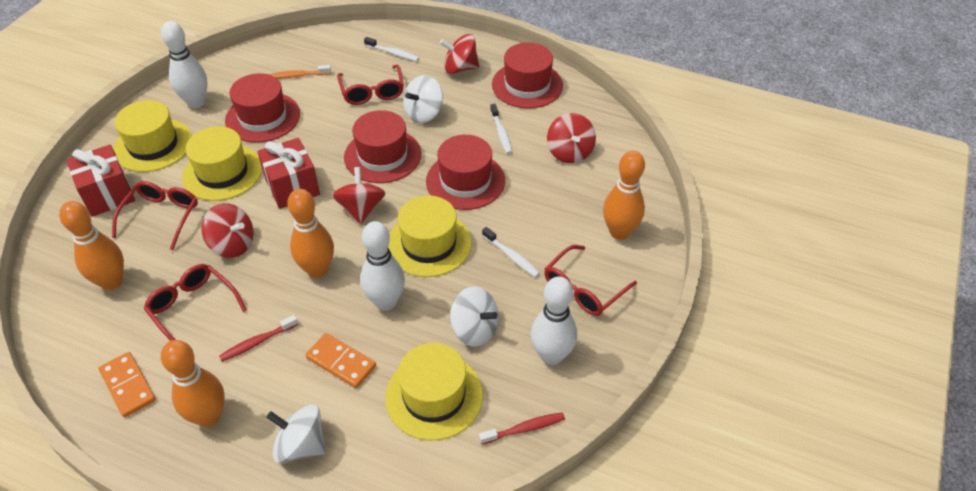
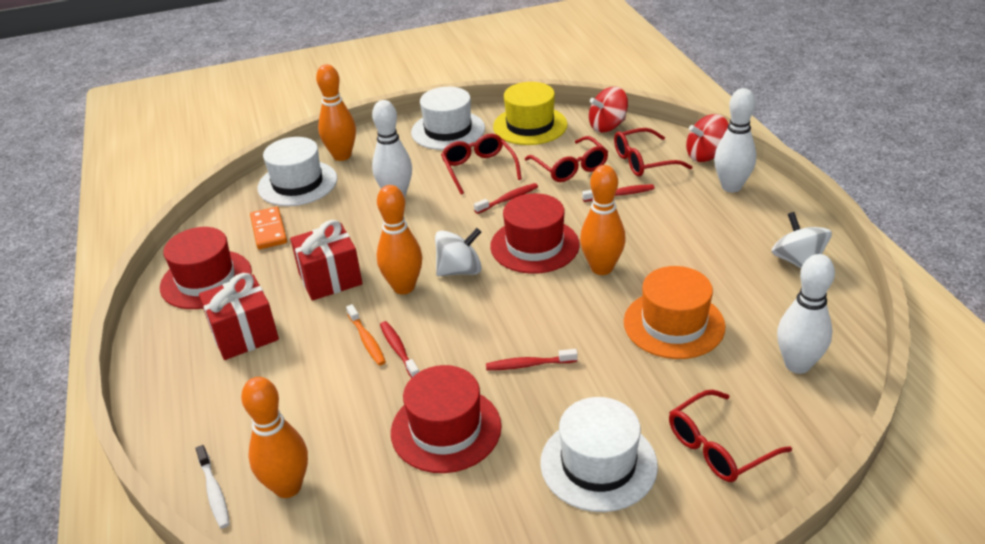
orange domino: [99,352,156,418] [306,333,376,388] = 2 -> [250,207,287,249] = 1
orange hat: none = 0 -> [624,266,725,359] = 1
red hat: [225,73,300,143] [344,110,421,183] [426,135,505,210] [492,42,563,109] = 4 -> [160,227,252,309] [391,365,502,473] [490,193,580,274] = 3
red spinning top: [201,203,254,258] [332,167,385,224] [440,34,479,74] [547,113,596,163] = 4 -> [589,87,628,133] [686,114,728,162] = 2
red toothbrush: [219,315,298,362] [479,412,565,445] = 2 -> [380,321,419,378] [474,183,538,214] [486,349,578,370] [582,184,655,202] = 4
white hat: none = 0 -> [258,137,337,206] [411,87,485,150] [540,397,658,512] = 3
white spinning top: [266,405,326,463] [403,75,443,123] [450,286,499,347] = 3 -> [435,228,482,276] [771,212,832,268] = 2
white toothbrush: [364,37,419,61] [482,227,540,277] [490,104,512,154] = 3 -> [196,445,230,529] = 1
yellow hat: [113,100,192,172] [182,126,262,201] [385,343,483,440] [388,195,472,277] = 4 -> [493,82,568,145] = 1

